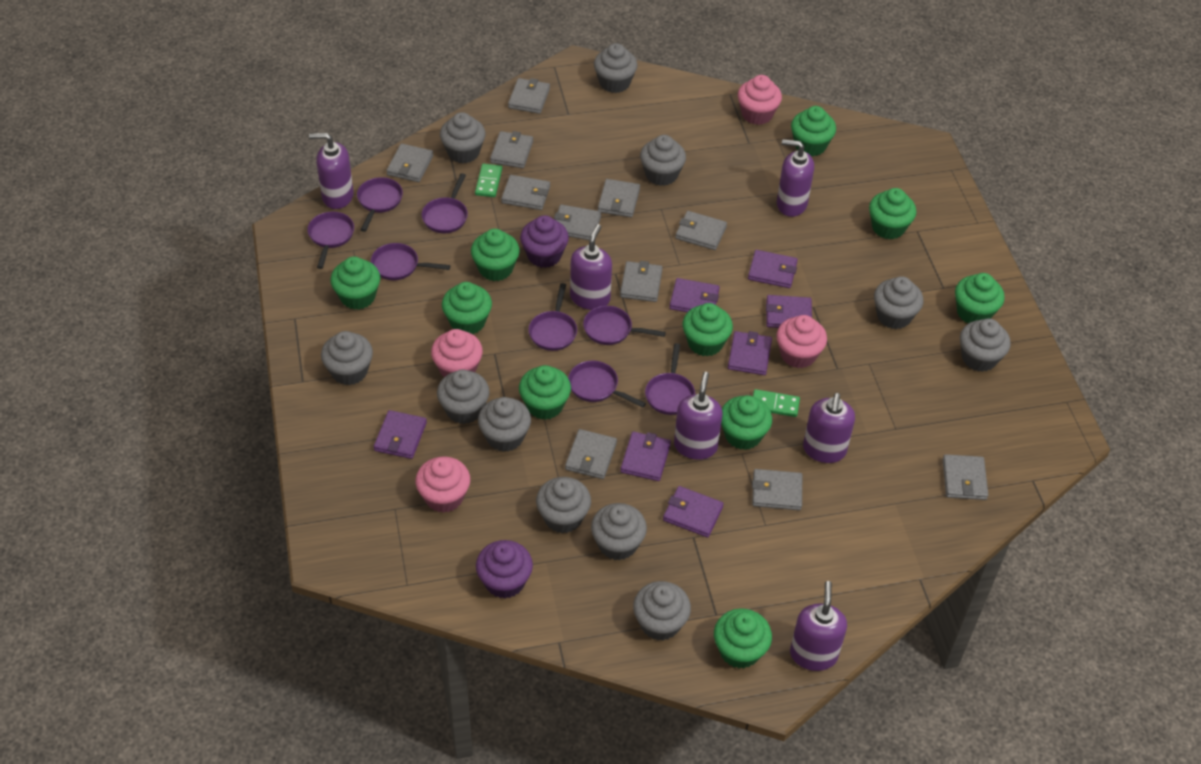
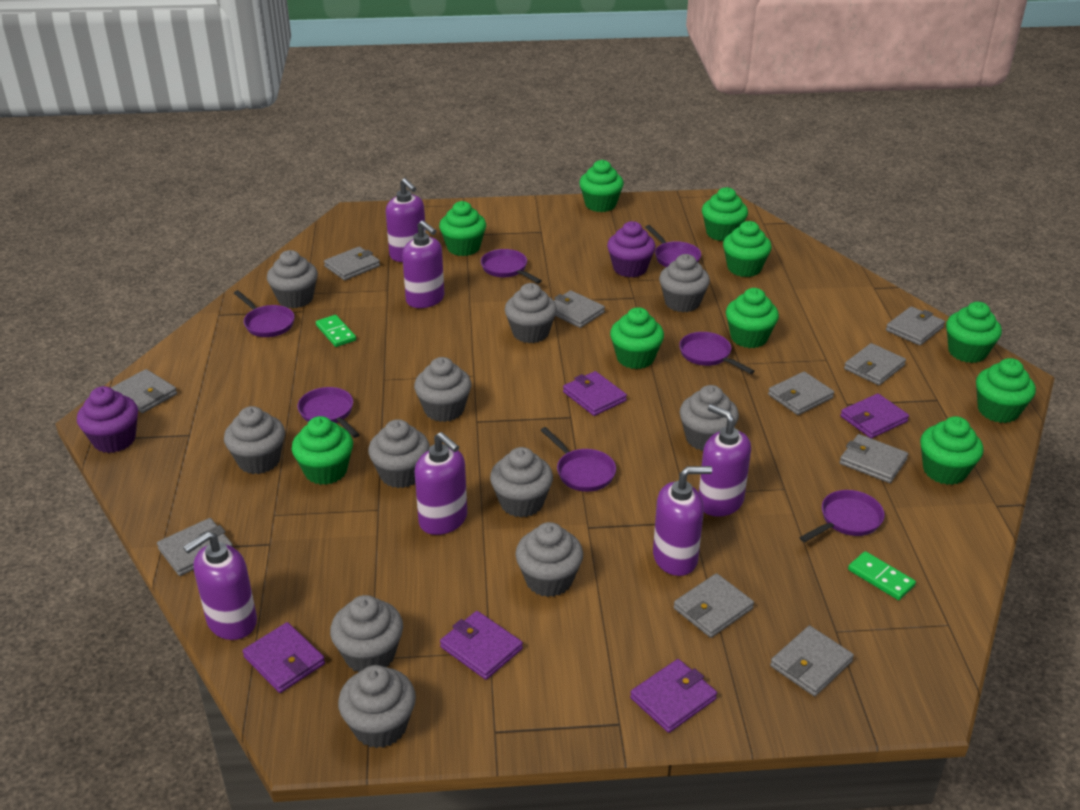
grey wallet: [386,144,433,182] [490,131,533,168] [501,175,550,210] [508,78,550,114] [554,205,601,240] [565,429,617,479] [598,179,640,217] [620,261,663,302] [675,211,727,250] [752,469,802,510] [943,454,988,500] = 11 -> [111,369,177,413] [157,518,233,576] [324,247,380,280] [554,290,605,328] [674,573,754,638] [768,372,834,415] [770,626,854,696] [840,434,908,483] [844,343,906,385] [886,306,945,345] = 10
pink cupcake: [415,457,470,513] [431,329,483,377] [738,75,782,125] [776,315,827,368] = 4 -> none = 0
purple pan: [307,212,354,269] [357,177,403,232] [371,243,450,280] [421,173,468,233] [528,283,577,351] [568,361,646,408] [583,306,666,345] [645,343,695,415] = 8 -> [234,290,295,337] [298,387,360,438] [481,249,542,283] [541,427,616,492] [645,225,701,267] [679,332,755,374] [799,490,885,542] = 7
purple wallet: [374,410,427,459] [620,432,671,481] [663,486,724,538] [669,278,720,312] [728,331,772,375] [748,250,798,288] [766,295,812,328] = 7 -> [242,622,325,693] [440,611,523,680] [563,371,627,416] [630,659,717,733] [840,393,909,438] = 5

